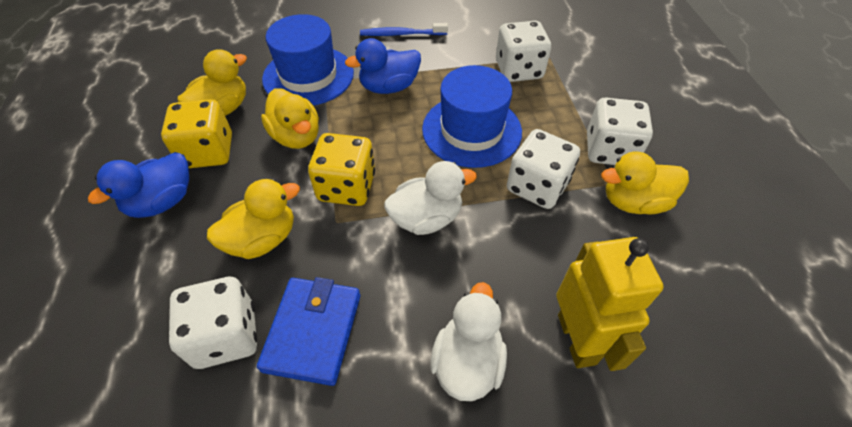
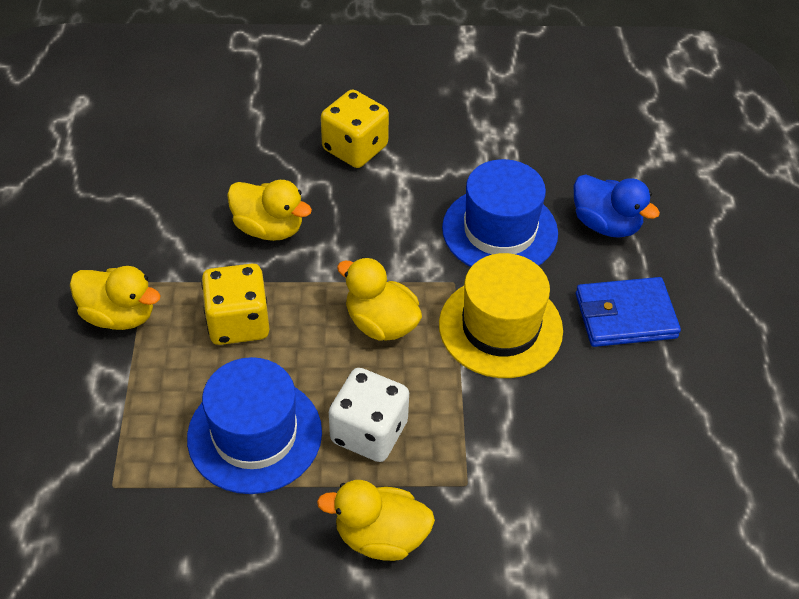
blue duck: [88,152,189,218] [345,38,421,94] = 2 -> [574,174,660,238] = 1
blue toothbrush: [360,23,448,36] = 1 -> none = 0
white dice: [169,277,257,369] [496,21,551,82] [507,129,580,209] [587,97,653,165] = 4 -> [329,368,409,462] = 1
white duck: [384,161,477,235] [430,282,507,401] = 2 -> none = 0
yellow hat: none = 0 -> [439,253,563,378] = 1
yellow robot: [556,237,664,371] = 1 -> none = 0

